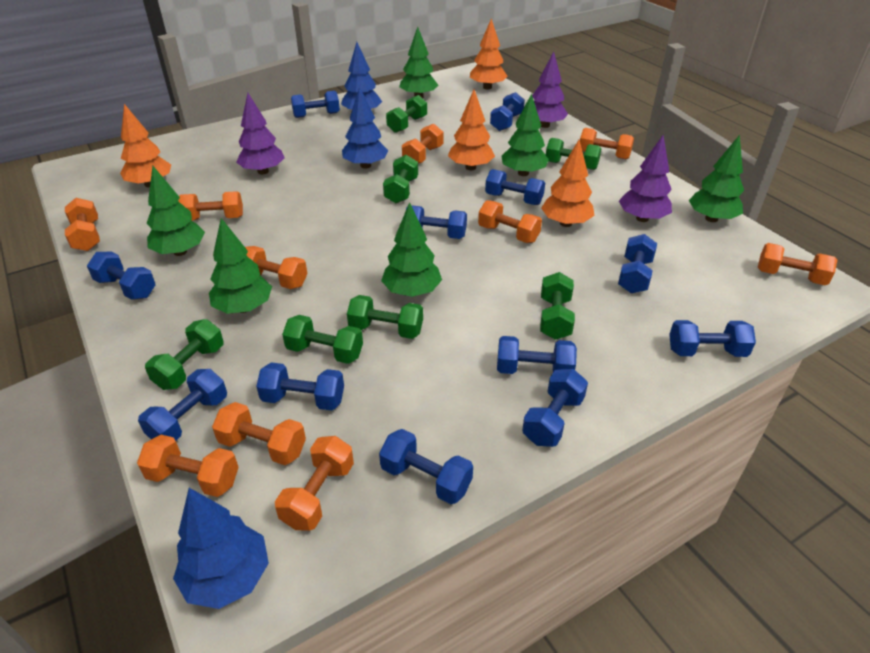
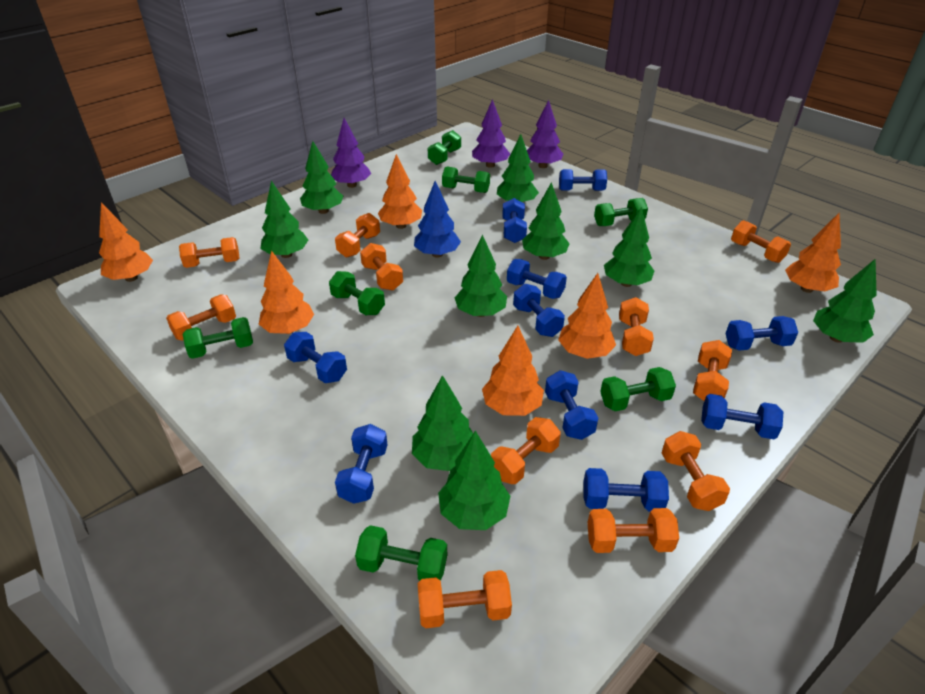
blue dumbbell: [87,252,156,300] [138,369,227,441] [256,362,344,411] [291,91,340,118] [379,429,473,504] [406,205,467,239] [485,169,545,205] [490,92,525,131] [497,336,577,374] [522,369,588,447] [618,234,657,293] [669,320,756,357] = 12 -> [284,332,347,383] [335,424,387,504] [502,198,527,243] [507,259,567,299] [513,284,565,337] [545,370,598,440] [559,169,607,191] [583,468,669,512] [701,394,783,439] [725,316,798,351] = 10
blue tree: [173,488,269,609] [341,42,382,109] [342,87,388,169] = 3 -> [414,181,461,258] = 1
green tree: [147,166,205,256] [209,218,272,314] [381,202,442,297] [399,27,438,98] [502,93,549,176] [689,135,744,222] = 6 -> [261,181,308,258] [300,141,343,214] [412,375,473,471] [438,431,510,530] [455,235,507,317] [497,134,539,202] [522,182,570,260] [604,207,654,287] [813,259,877,343] = 9
orange dumbbell: [65,198,100,251] [137,435,239,497] [178,191,243,220] [212,402,306,465] [245,246,307,289] [275,436,354,531] [402,124,443,164] [478,200,542,243] [580,128,634,159] [758,243,837,285] = 10 -> [166,295,236,341] [179,237,240,268] [335,213,380,257] [360,243,403,291] [418,570,512,628] [491,417,561,484] [587,508,679,553] [619,297,654,356] [662,431,730,511] [693,340,732,401] [731,220,791,263] = 11
orange tree: [120,104,171,188] [448,90,495,170] [470,19,507,89] [541,140,595,227] = 4 -> [99,202,153,282] [259,250,314,334] [378,154,422,229] [482,326,544,416] [558,273,616,359] [785,213,841,293] = 6

